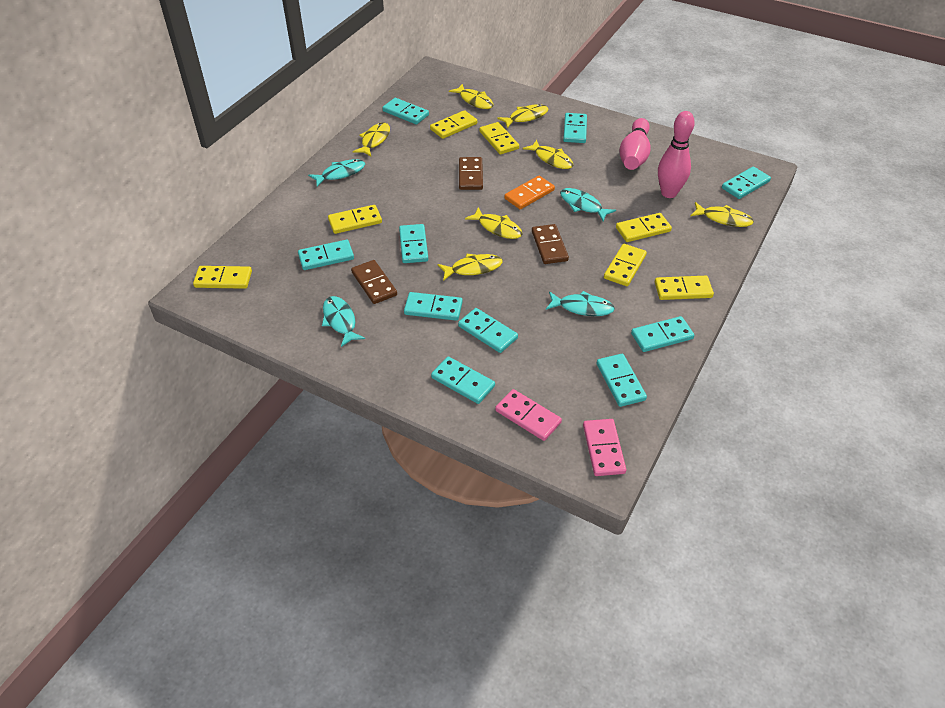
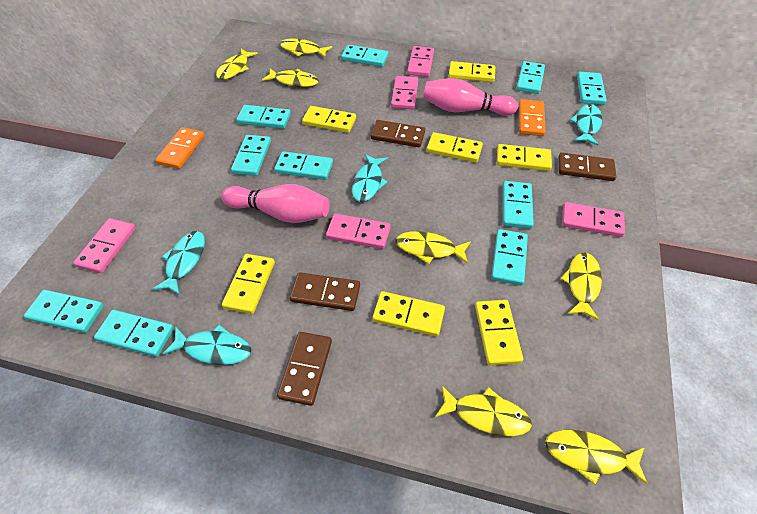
brown domino: [351,260,397,304] [459,157,483,190] [532,224,569,264] = 3 -> [277,332,332,406] [290,272,360,311] [371,120,425,147] [559,153,616,181] = 4
orange domino: [504,176,555,209] = 1 -> [155,127,205,169] [519,99,546,136] = 2
pink domino: [495,389,562,441] [583,419,626,476] = 2 -> [73,218,136,273] [326,214,391,249] [391,76,418,109] [407,46,434,77] [562,202,625,237] = 5

